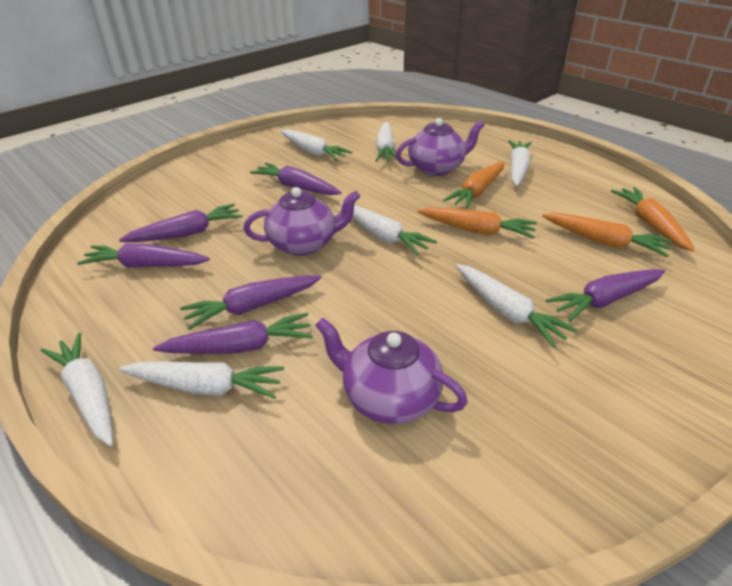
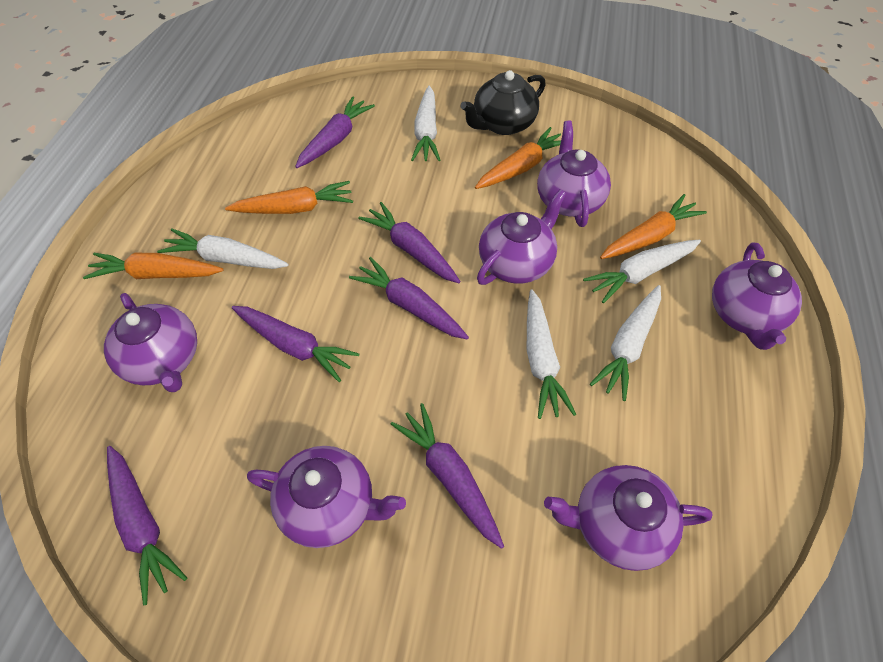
black teapot: none = 0 -> [460,70,546,135] = 1
purple teapot: [243,187,361,256] [315,318,468,424] [396,118,484,176] = 3 -> [104,293,197,392] [247,446,406,548] [477,189,566,285] [537,121,611,227] [544,465,713,571] [712,242,802,350] = 6
white carrot: [41,333,113,446] [119,361,284,399] [280,129,353,161] [340,203,437,256] [376,122,397,162] [456,264,578,348] [508,140,532,186] = 7 -> [157,229,289,269] [411,86,440,161] [527,289,576,419] [583,240,701,303] [590,285,661,401] = 5

